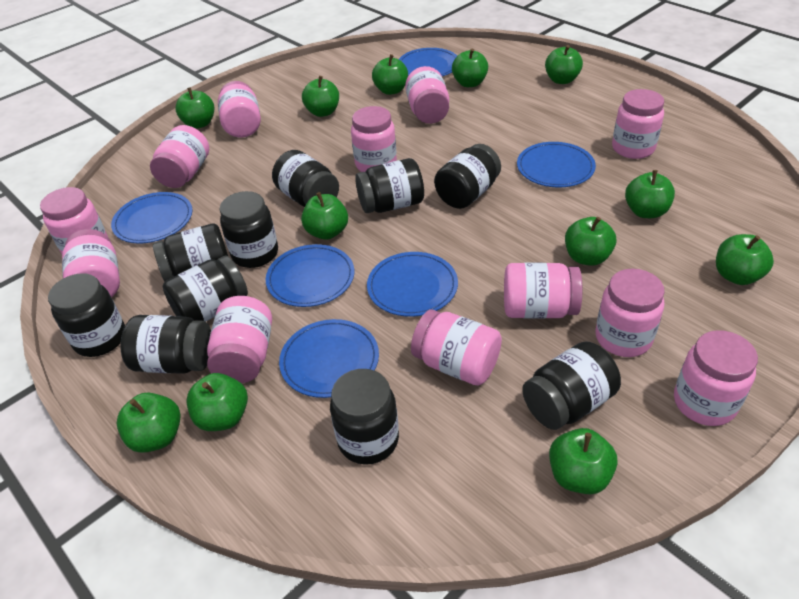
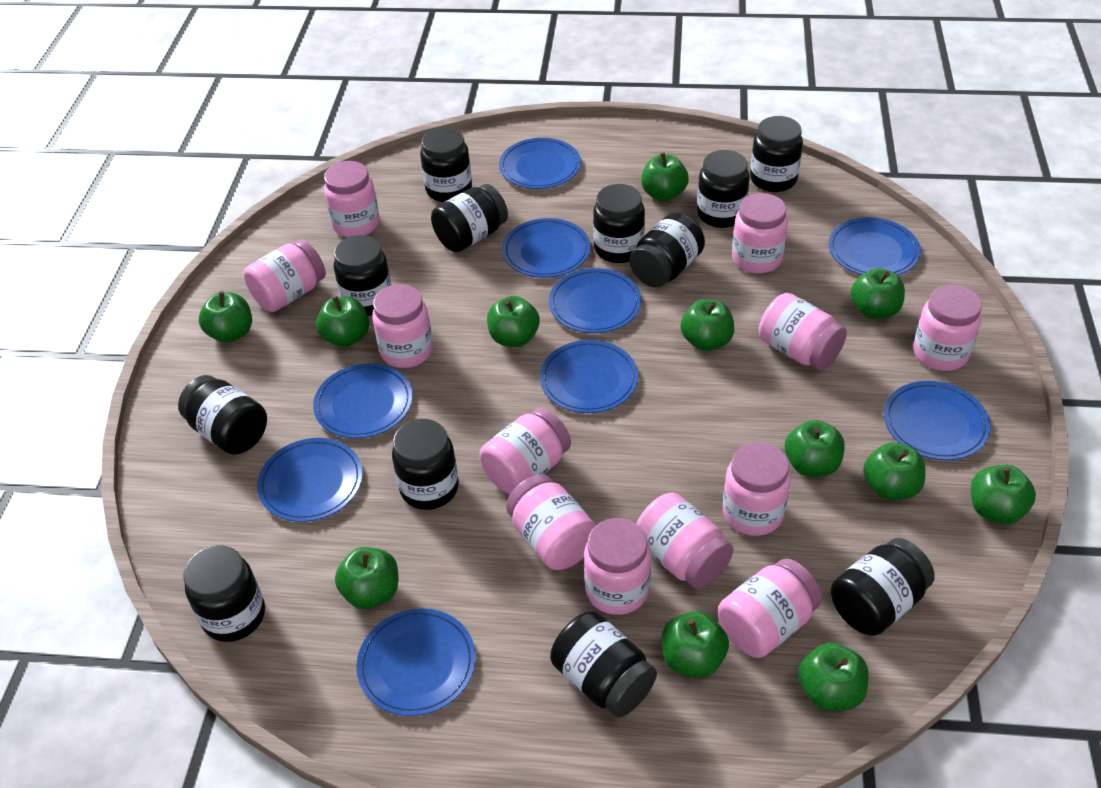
black jar: [48,273,125,357] [121,315,211,374] [153,224,228,282] [163,255,248,322] [220,191,278,268] [272,150,339,207] [330,369,399,465] [355,158,424,213] [434,144,501,209] [522,341,621,430] = 10 -> [178,375,267,455] [183,545,265,642] [334,235,392,316] [392,419,459,510] [420,127,472,202] [431,184,508,252] [550,611,657,718] [593,184,645,263] [629,213,705,287] [697,150,750,228] [750,116,803,192] [831,538,935,636] = 12
blue plate: [111,192,192,244] [266,244,354,307] [279,319,379,398] [367,252,458,317] [399,48,457,76] [517,142,596,188] = 6 -> [257,438,363,522] [313,363,413,438] [356,608,476,716] [499,138,581,189] [502,218,591,278] [540,340,638,413] [548,268,641,333] [828,217,921,275] [884,381,991,460] = 9

